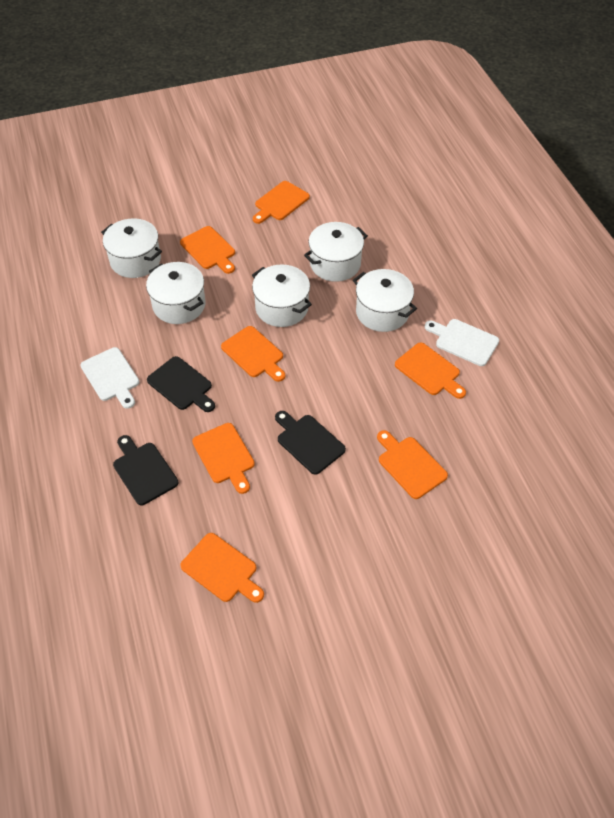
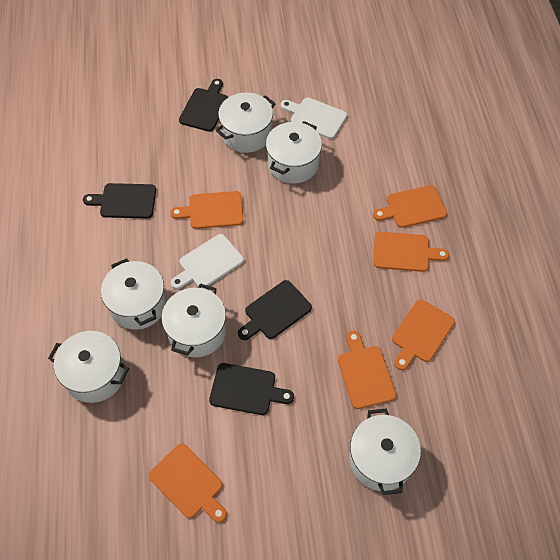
black cutting board: [113,435,179,505] [147,356,215,412] [275,411,346,475] = 3 -> [83,183,156,218] [179,79,228,132] [209,363,294,415] [238,280,312,340] = 4
orange cutting board: [180,226,235,274] [180,533,264,603] [192,423,255,494] [221,326,285,382] [253,181,310,224] [377,430,448,499] [395,342,466,399] = 7 -> [149,444,227,523] [170,191,244,229] [338,331,396,409] [373,185,447,228] [374,232,449,272] [392,300,455,370] = 6
white pot: [101,218,162,278] [146,262,206,324] [252,265,312,327] [304,222,368,282] [353,269,417,332] = 5 -> [48,331,129,403] [101,258,167,330] [161,283,226,357] [215,92,276,153] [266,121,322,183] [349,409,421,495] = 6

